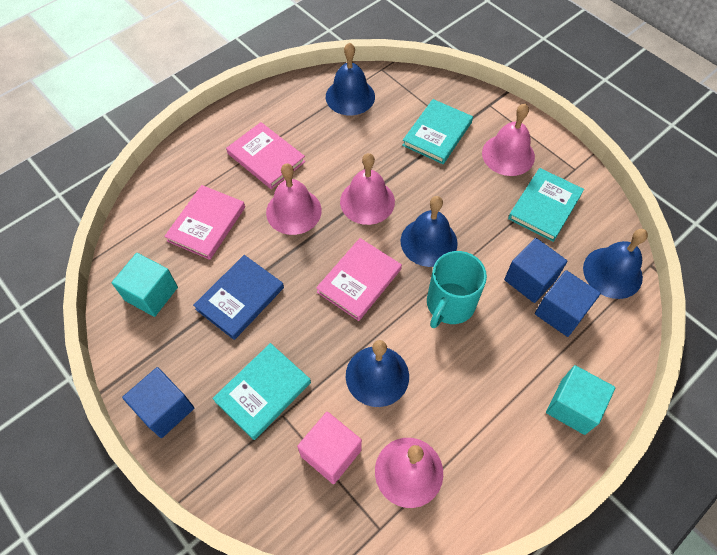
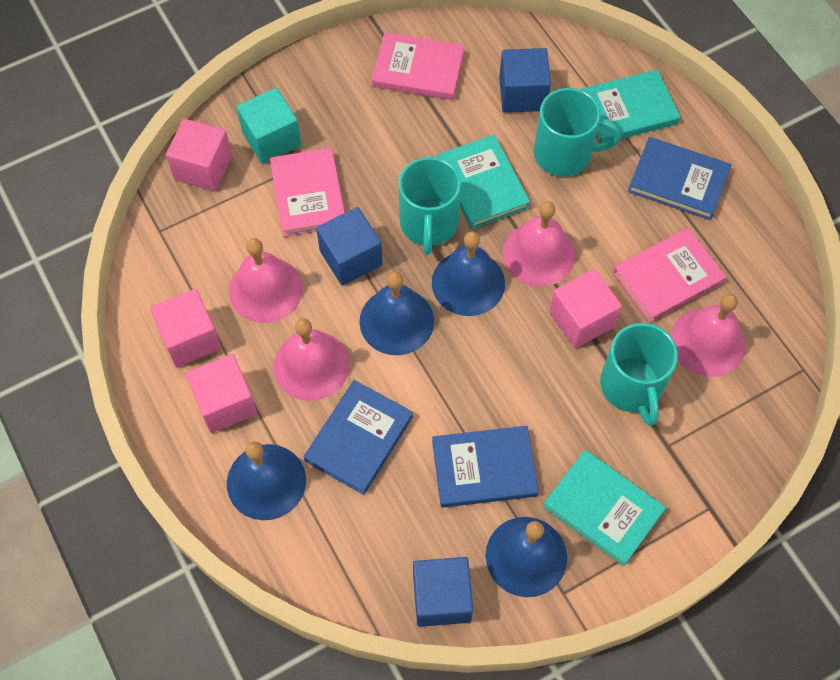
blue book: [193,255,284,340] = 1 -> [304,380,413,495] [432,426,539,508] [628,137,731,220] = 3
pink cube: [297,412,362,484] = 1 -> [150,289,222,367] [166,119,232,191] [186,354,257,433] [549,269,622,348] = 4
turquoise cube: [112,253,178,317] [546,365,615,435] = 2 -> [236,88,302,164] = 1
turquoise mug: [427,251,487,328] = 1 -> [399,157,461,255] [534,88,621,177] [600,323,678,426] = 3

